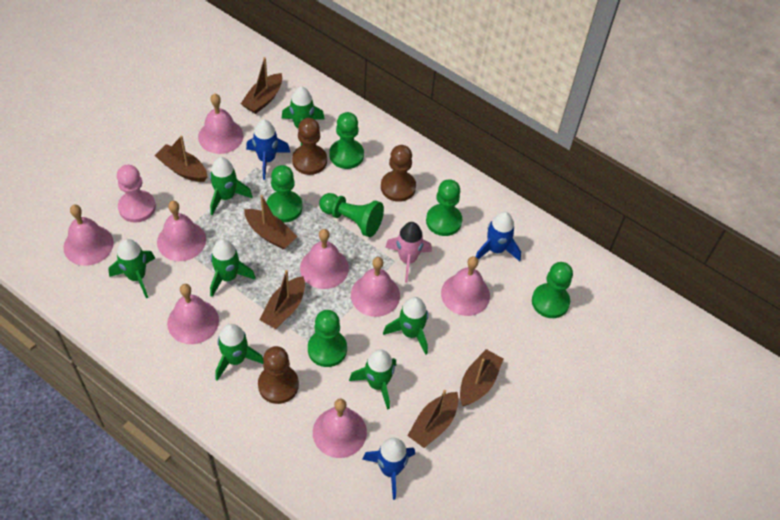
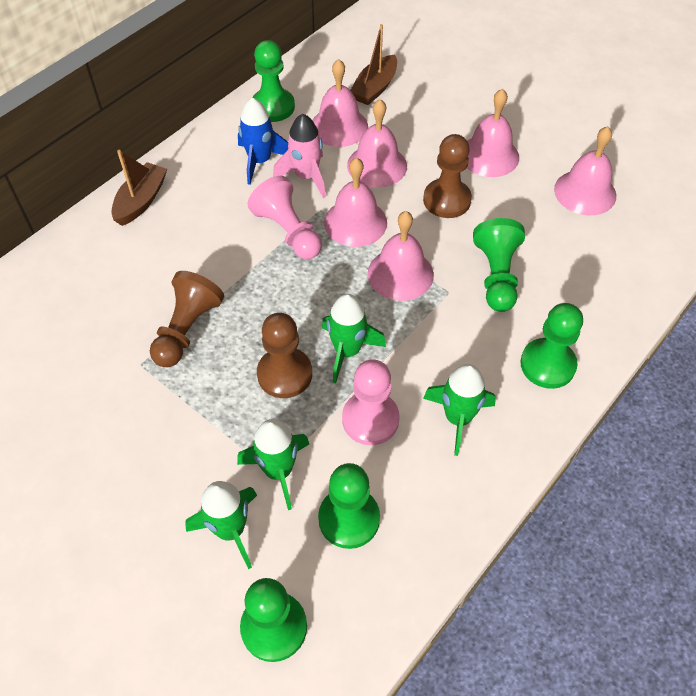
blue rocket: [246,119,291,180] [362,438,415,500] [475,212,521,261] = 3 -> [238,97,288,185] = 1
brown boat: [155,135,207,182] [241,57,282,114] [244,195,297,250] [259,270,305,329] [407,390,459,448] [460,349,503,406] = 6 -> [111,150,167,226] [350,24,397,105] = 2
green pawn: [266,165,303,222] [308,310,347,367] [319,193,384,237] [329,112,364,169] [426,179,462,236] [532,262,573,318] = 6 -> [240,578,307,662] [253,40,295,122] [318,463,380,549] [473,218,525,312] [520,303,583,389] = 5
green rocket: [108,239,155,298] [210,157,253,215] [210,239,256,297] [215,324,263,381] [282,86,325,146] [349,349,396,410] [383,297,428,355] = 7 -> [185,481,257,569] [237,419,309,510] [322,294,386,383] [423,364,496,456] = 4
pink bell: [63,205,114,266] [157,201,206,261] [167,284,219,344] [198,94,244,154] [300,229,349,289] [313,399,367,458] [351,257,400,317] [441,256,490,316] = 8 -> [312,59,368,147] [324,157,387,247] [347,99,407,188] [368,211,434,301] [467,89,519,177] [554,126,616,215] = 6
pink pawn: [117,165,156,223] = 1 -> [248,176,322,259] [342,359,400,445] = 2

